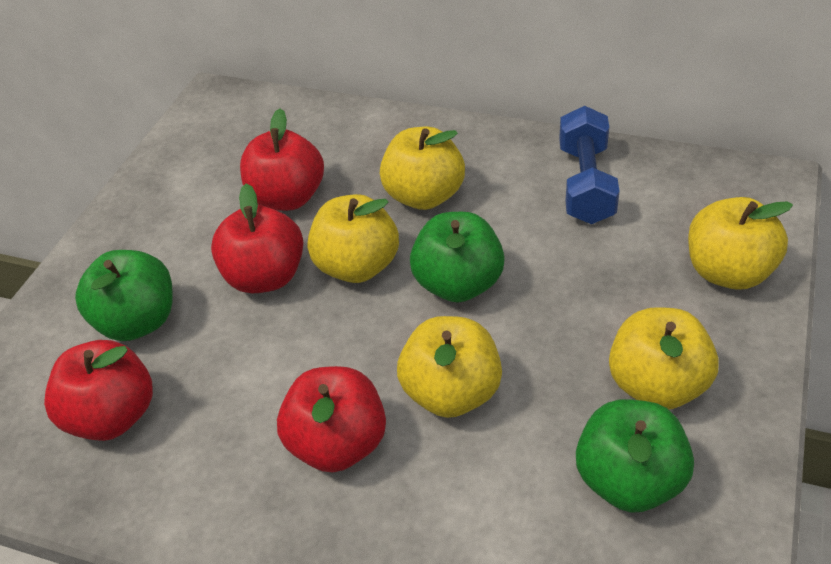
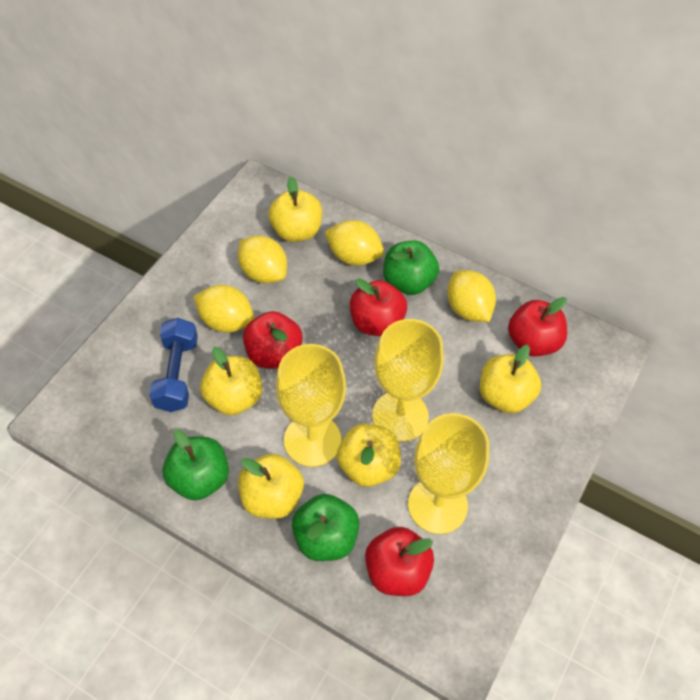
yellow goblet: none = 0 -> [276,344,346,467] [372,319,444,442] [408,413,489,534] = 3
yellow lemon: none = 0 -> [193,285,254,333] [238,235,287,283] [325,220,384,266] [447,270,496,322] = 4

